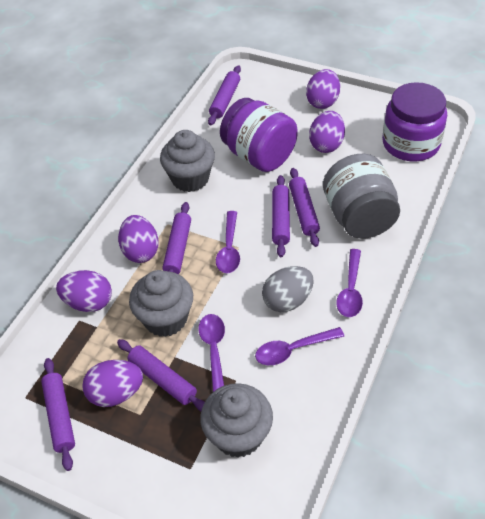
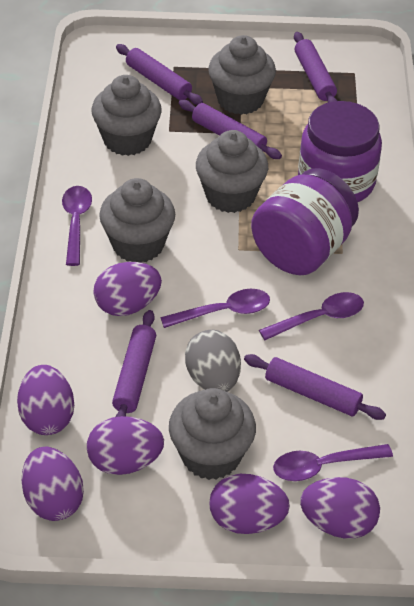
grey cupcake: [129,270,193,337] [160,130,215,192] [200,383,273,458] = 3 -> [92,75,162,156] [99,178,175,263] [169,388,256,480] [196,130,268,213] [208,35,276,115] = 5
grey jar: [323,154,400,239] = 1 -> none = 0
purple egg: [56,270,112,312] [82,360,143,407] [118,215,159,263] [306,69,340,109] [309,111,345,153] = 5 -> [17,365,74,435] [22,447,84,521] [87,416,164,475] [93,262,162,316] [210,474,290,534] [300,477,380,539] = 6
purple rolling pin: [41,358,75,471] [117,339,205,411] [162,202,191,274] [208,65,241,125] [272,175,290,257] [289,168,320,247] = 6 -> [112,310,156,417] [116,44,203,105] [179,100,282,159] [244,354,386,420] [294,32,337,103] = 5

